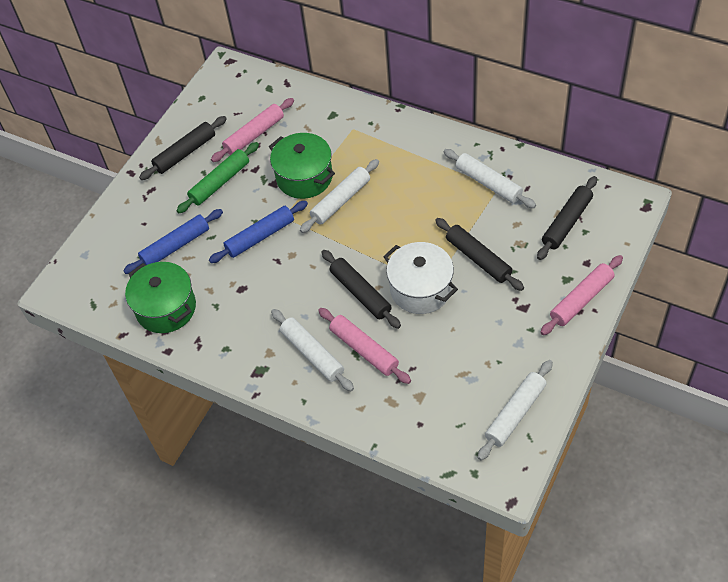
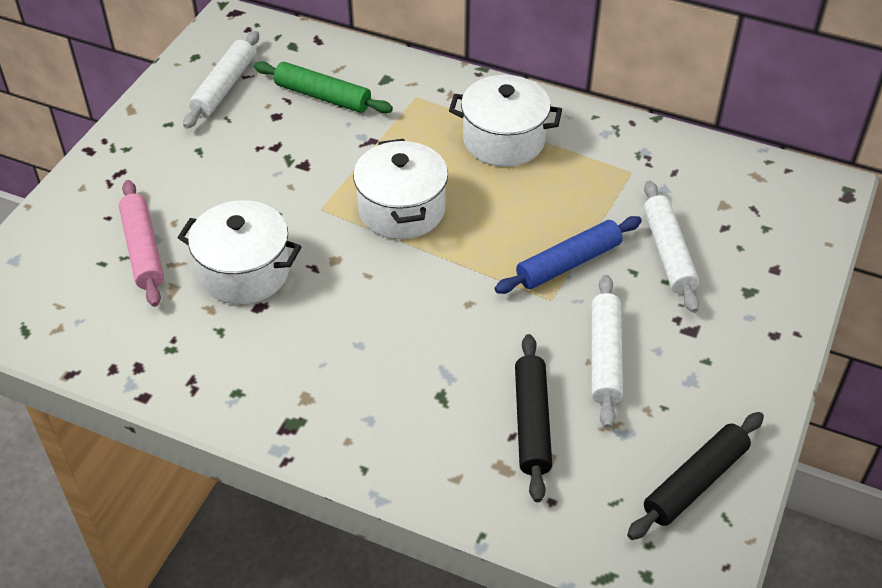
black rolling pin: [139,116,227,180] [321,250,401,329] [435,218,524,291] [537,176,597,260] = 4 -> [515,334,552,502] [627,412,764,540] = 2
blue rolling pin: [123,209,223,274] [209,201,308,263] = 2 -> [495,216,642,294] = 1
green pot: [125,262,196,333] [269,133,335,199] = 2 -> none = 0
pink rolling pin: [211,98,294,162] [318,308,411,384] [540,255,623,335] = 3 -> [119,180,164,307] = 1
white pot: [383,242,458,314] = 1 -> [177,200,302,304] [353,139,448,239] [449,75,562,167] = 3
white rolling pin: [271,309,354,391] [300,159,379,233] [444,149,536,208] [478,360,553,460] = 4 -> [183,31,259,129] [592,275,623,428] [644,181,700,313] = 3

